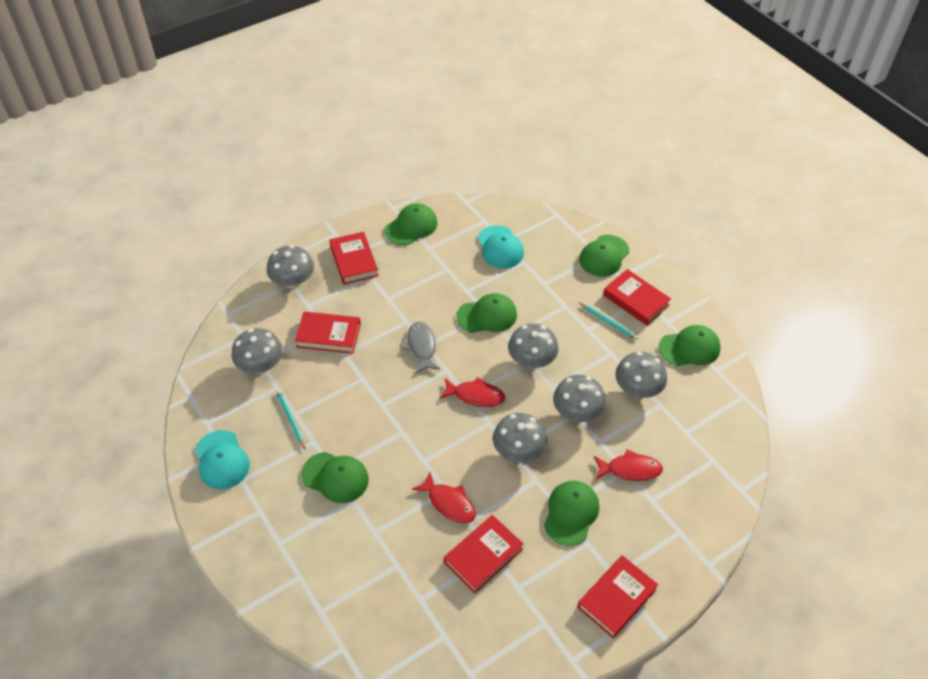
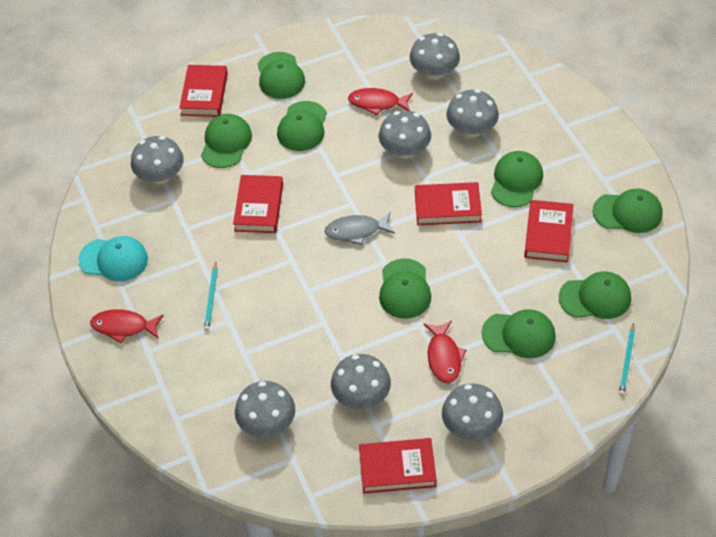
green cap: [301,452,369,503] [385,203,438,245] [457,293,517,333] [544,481,599,546] [579,235,630,277] [658,325,721,366] = 6 -> [201,114,252,168] [258,52,305,99] [277,101,327,151] [379,258,431,319] [482,309,556,358] [491,151,543,207] [559,271,631,319] [593,189,663,233] = 8
grey mushroom: [232,328,283,374] [267,245,314,289] [493,413,547,463] [508,323,558,369] [553,375,606,422] [615,352,667,398] = 6 -> [131,136,184,184] [235,381,295,438] [331,354,391,409] [378,110,431,159] [409,33,460,80] [442,384,503,441] [446,89,499,138] = 7
turquoise cap: [195,430,250,489] [477,225,524,268] = 2 -> [78,236,148,281] = 1

